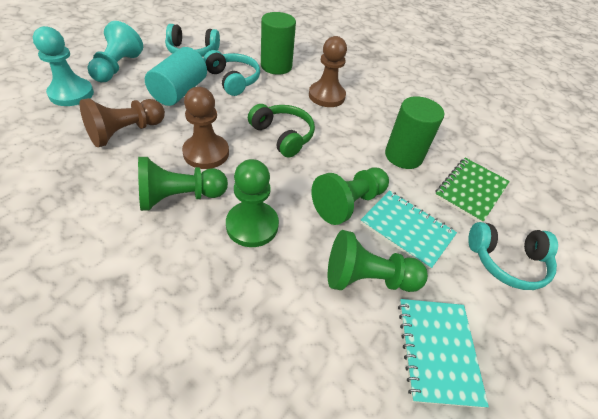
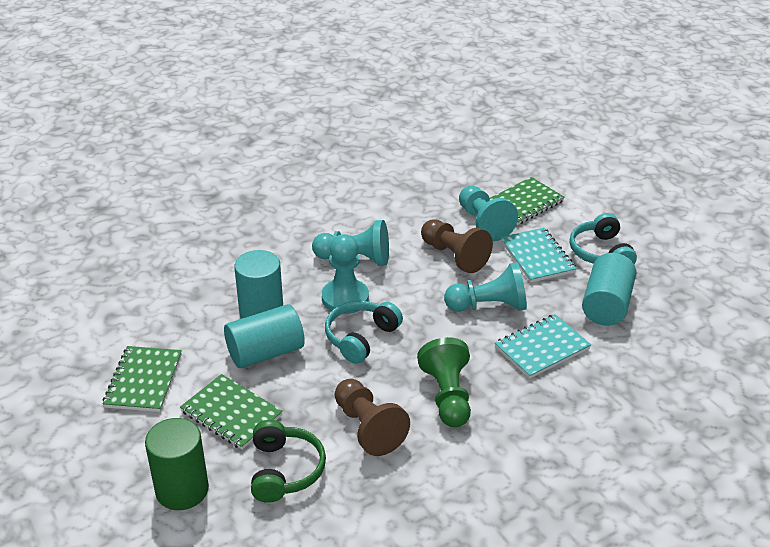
brown pawn: [80,98,165,147] [182,87,229,169] [309,36,347,107] = 3 -> [335,379,410,456] [421,219,493,273] = 2
green cylinder: [261,12,296,75] [385,96,444,169] = 2 -> [145,418,209,510] = 1
green notebook: [435,158,510,222] = 1 -> [103,346,182,412] [180,374,283,450] [490,177,565,225] = 3
green pawn: [138,157,228,211] [226,159,279,247] [311,168,389,225] [328,230,428,292] = 4 -> [417,337,471,427] = 1
turquoise cylinder: [145,47,207,106] = 1 -> [224,304,305,368] [234,250,283,319] [582,253,636,326] = 3
turquoise headphones: [165,24,220,57] [203,50,260,96] [468,222,558,290] = 3 -> [325,301,403,364] [569,213,637,264] = 2
turquoise pawn: [33,26,94,106] [87,21,143,82] = 2 -> [312,220,389,266] [322,234,369,314] [444,262,527,312] [459,186,518,241] = 4

